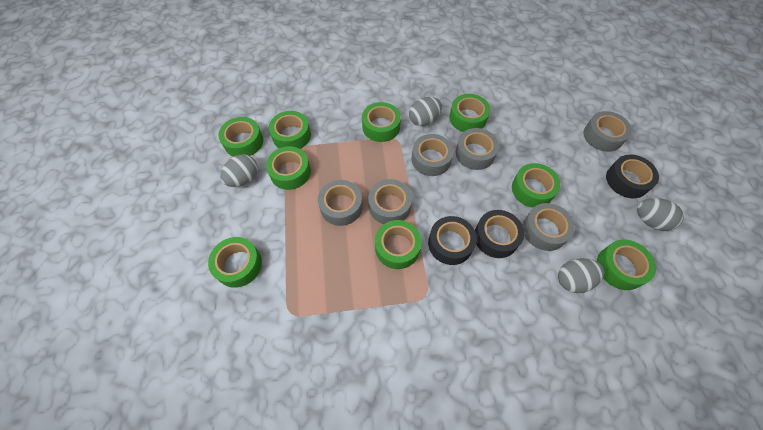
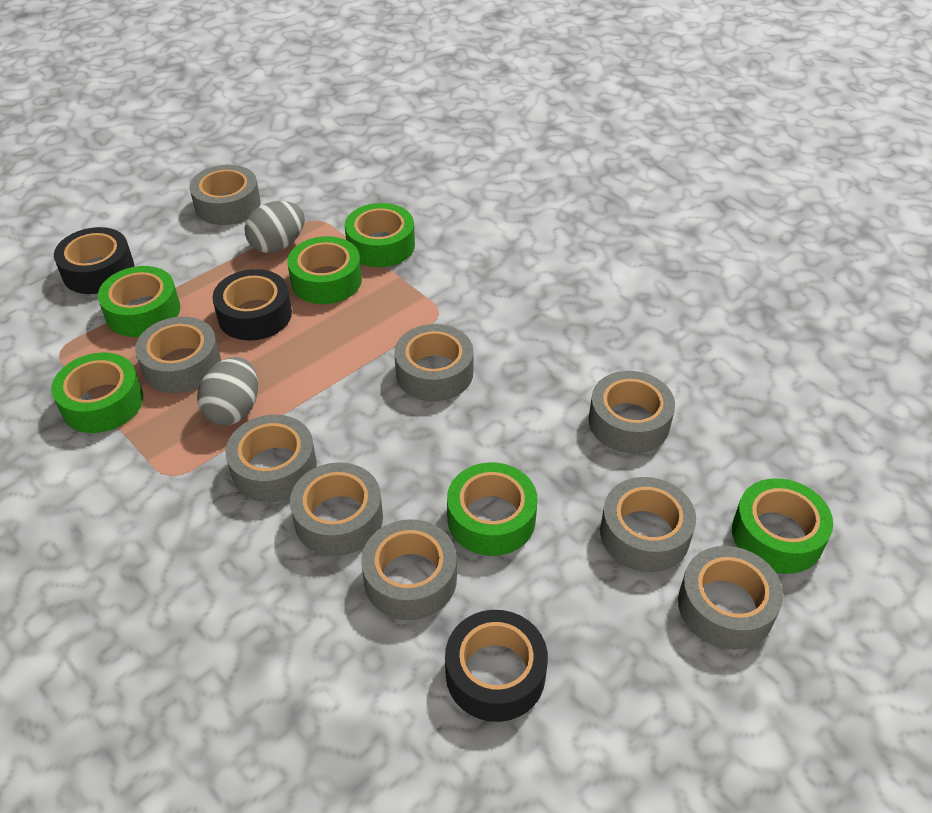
green tape: [208,237,262,288] [218,117,263,157] [266,146,311,190] [269,111,311,149] [362,102,401,142] [375,220,422,269] [449,94,490,132] [512,163,561,208] [597,240,656,290] = 9 -> [51,353,143,433] [98,266,180,337] [287,236,362,304] [345,203,415,267] [447,462,538,556] [732,478,833,574] = 6
grey egg: [220,154,258,187] [409,97,442,126] [558,258,605,293] [637,198,684,231] = 4 -> [197,357,258,425] [245,201,305,253] = 2
grey tape: [318,180,363,226] [368,179,412,224] [411,134,454,176] [456,128,499,170] [523,203,575,251] [583,111,632,152] = 6 -> [135,317,221,393] [190,165,261,225] [225,414,317,502] [290,462,383,556] [361,519,457,620] [394,324,474,401] [589,371,675,453] [600,477,696,572] [678,546,783,650] = 9

